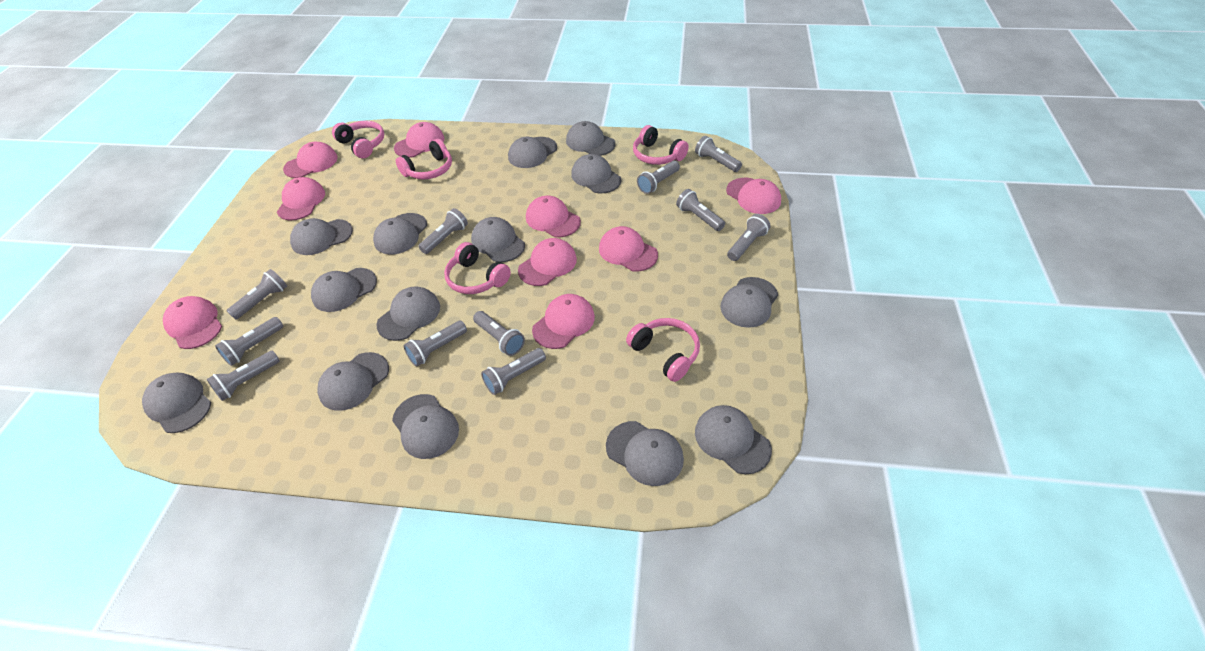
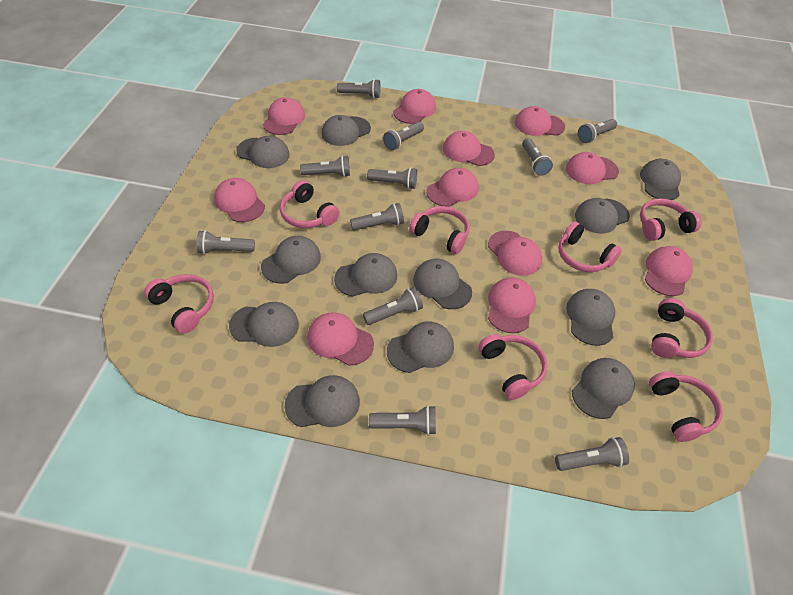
grey cap: [142,373,211,433] [290,218,353,255] [311,268,377,312] [317,352,389,411] [373,213,427,254] [376,287,440,341] [392,394,459,459] [471,217,525,262] [508,137,557,168] [566,121,615,156] [571,154,621,193] [606,421,684,486] [695,405,772,474] [720,277,778,328] = 14 -> [229,302,299,347] [236,136,290,168] [261,236,321,284] [285,375,360,427] [321,115,371,146] [334,253,397,297] [387,322,454,373] [413,259,472,309] [566,289,615,346] [572,358,635,419] [575,198,630,234] [640,159,681,200] = 12
pink cap: [163,296,222,349] [277,177,325,221] [283,142,338,178] [394,122,444,158] [518,238,577,286] [526,196,581,238] [532,294,595,349] [599,226,658,272] [726,178,781,214] = 9 -> [214,178,265,222] [263,97,305,135] [307,312,374,366] [393,89,436,124] [426,168,479,207] [443,131,495,166] [488,231,542,276] [488,278,536,333] [515,106,565,136] [566,152,619,184] [645,246,693,296] = 11
pink headphones: [332,121,384,158] [396,139,452,179] [444,242,511,294] [626,318,700,382] [633,125,689,165] = 5 -> [144,274,214,334] [280,180,339,228] [409,206,470,254] [478,334,547,400] [558,221,622,272] [640,198,702,241] [649,371,723,442] [651,298,713,358] = 8

